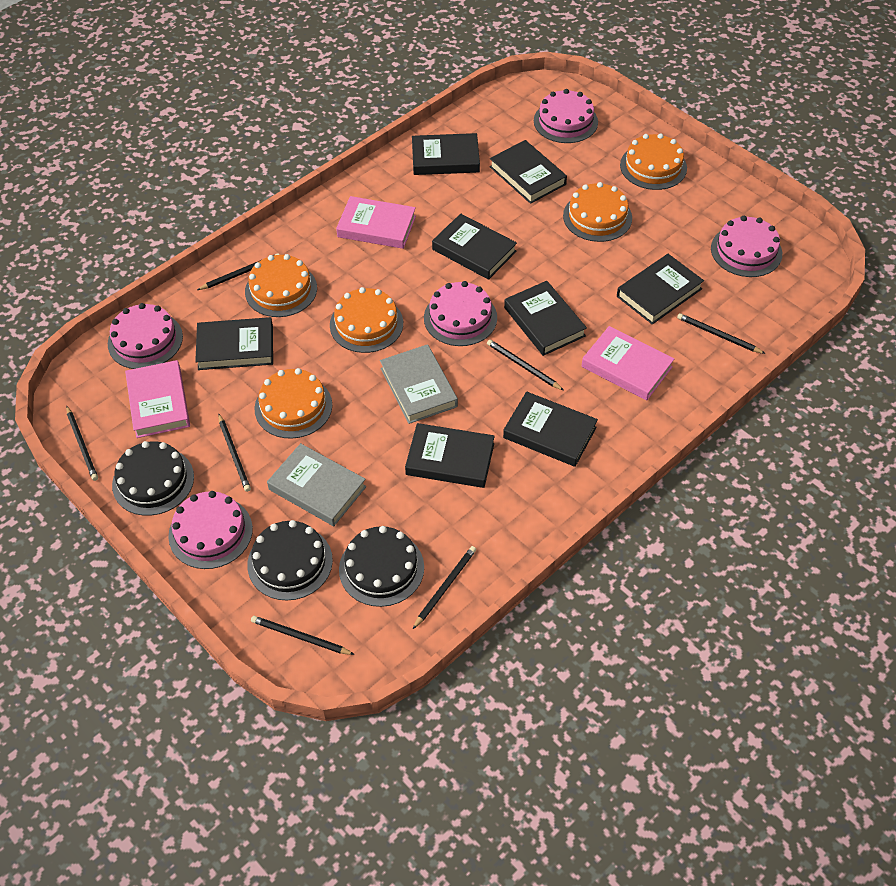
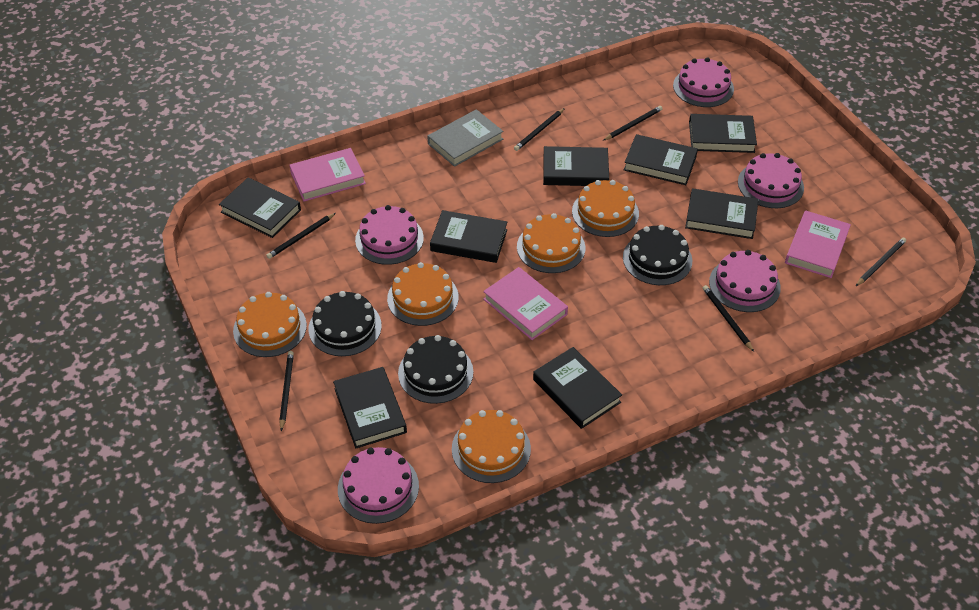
black pencil: [66,406,98,481] [197,253,279,290] [218,413,251,492] [251,616,355,655] [413,546,476,629] [487,339,563,390] [677,313,766,354] = 7 -> [266,213,336,259] [279,351,294,431] [514,108,565,151] [603,106,663,140] [703,285,754,352] [856,238,906,286] = 6
grey book: [267,443,366,526] [380,344,458,424] = 2 -> [427,109,503,167] = 1

